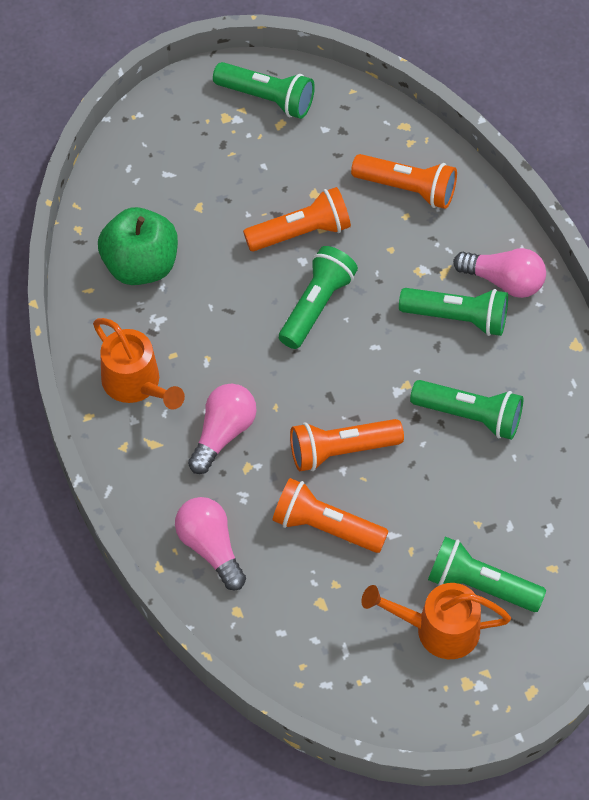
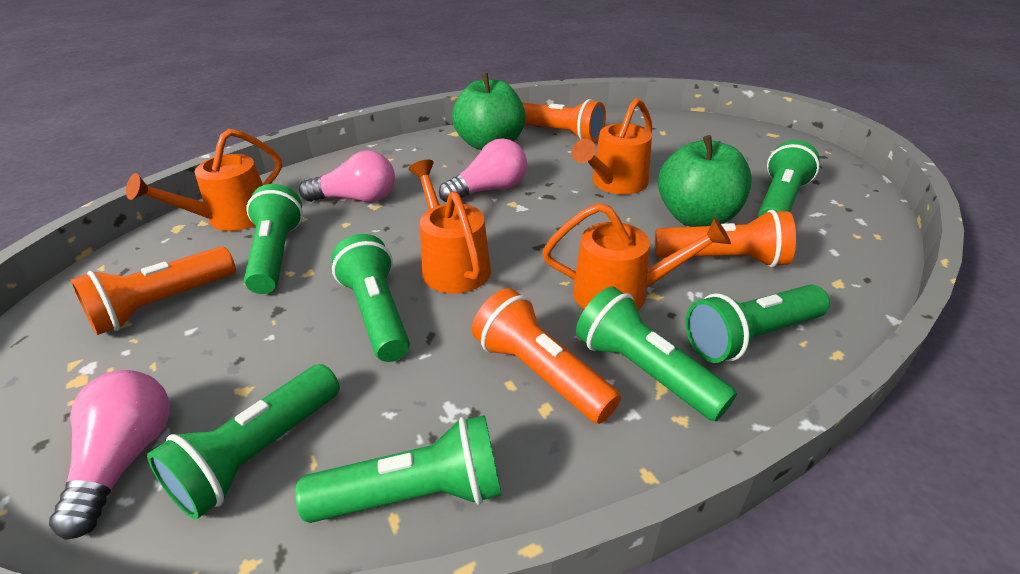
green apple: [98,207,178,285] = 1 -> [452,73,526,150] [658,135,752,227] = 2
green flashlight: [213,62,315,119] [279,246,358,349] [399,288,508,336] [410,380,523,440] [428,537,546,612] = 5 -> [147,364,340,519] [244,184,303,294] [295,415,502,523] [331,234,410,362] [576,287,737,421] [685,285,830,363] [758,140,820,217] = 7
orange watering can: [93,318,185,410] [361,583,511,659] = 2 -> [126,129,282,231] [408,160,491,294] [542,203,731,310] [572,98,652,194] = 4

